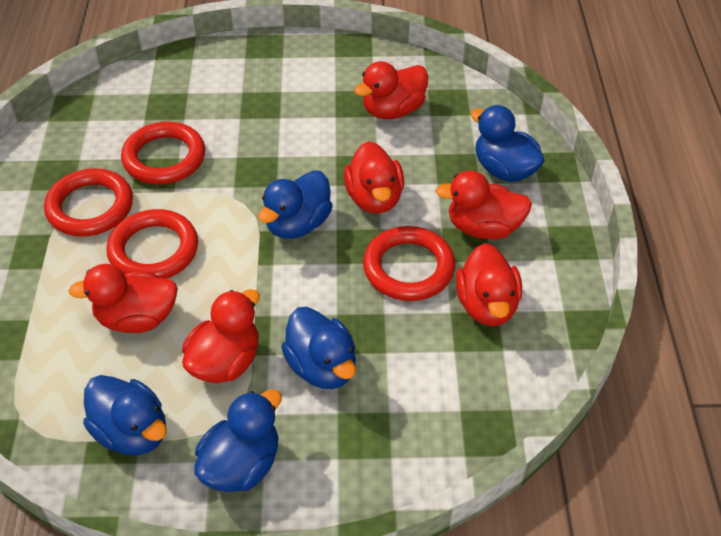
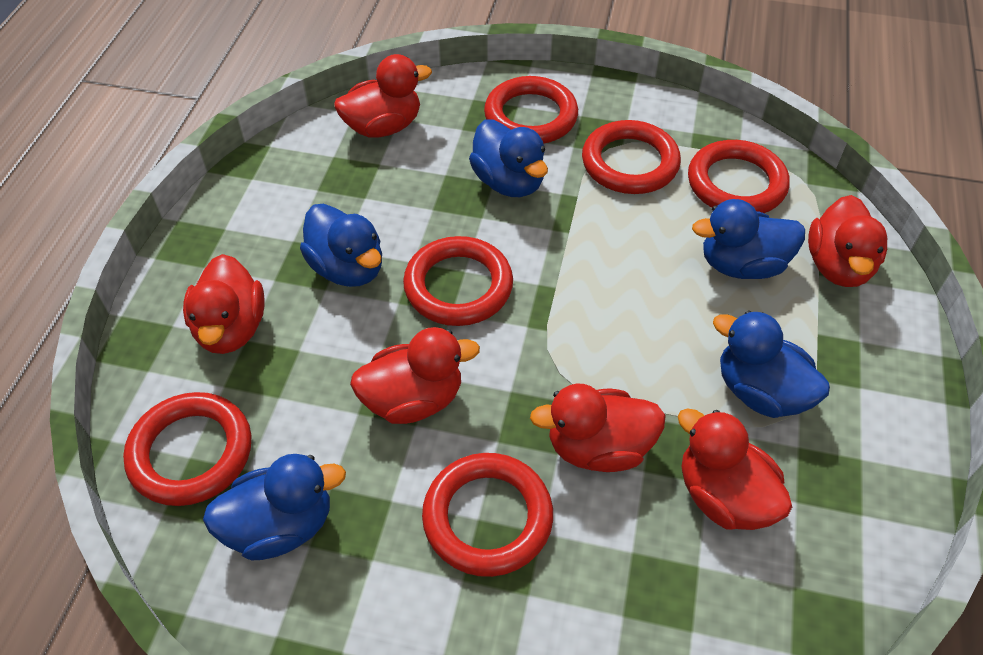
red ring: [44,168,133,237] [107,209,198,279] [121,122,205,184] [363,226,455,301] = 4 -> [123,392,251,506] [403,236,513,326] [422,453,553,577] [484,76,578,144] [582,120,681,194] [688,140,790,213] = 6

